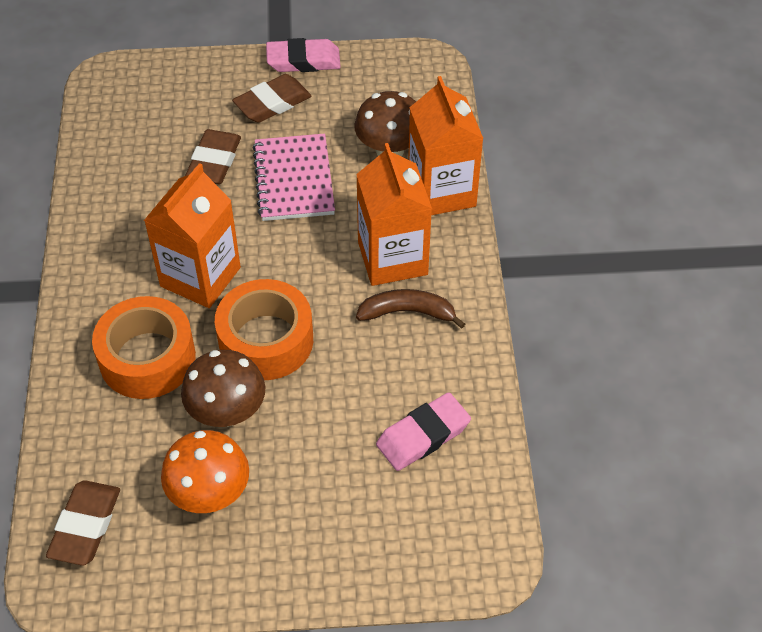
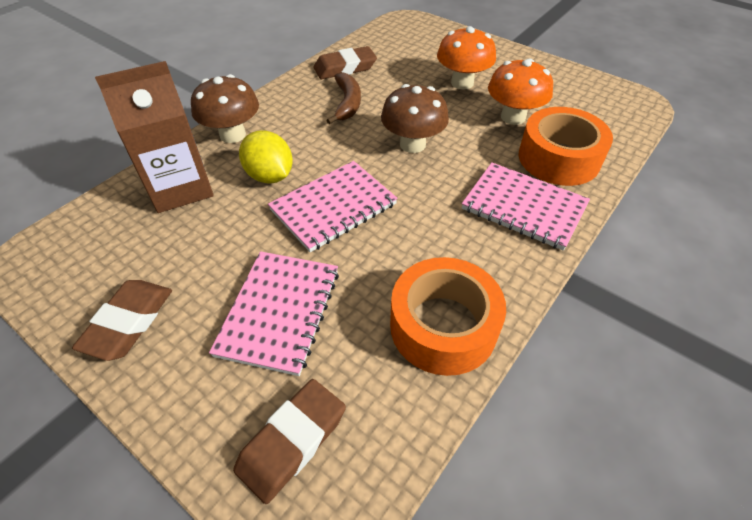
brown carton: none = 0 -> [95,61,214,213] = 1
orange carton: [144,163,241,308] [356,143,432,286] [408,76,484,215] = 3 -> none = 0
orange mushroom: [161,430,249,513] = 1 -> [437,26,496,90] [488,58,553,125] = 2
pink eraser: [266,38,341,72] [376,392,471,471] = 2 -> none = 0
pink notebook: [253,134,335,221] = 1 -> [209,251,339,376] [268,161,398,252] [462,162,590,251] = 3
yellow lemon: none = 0 -> [239,131,293,184] = 1

